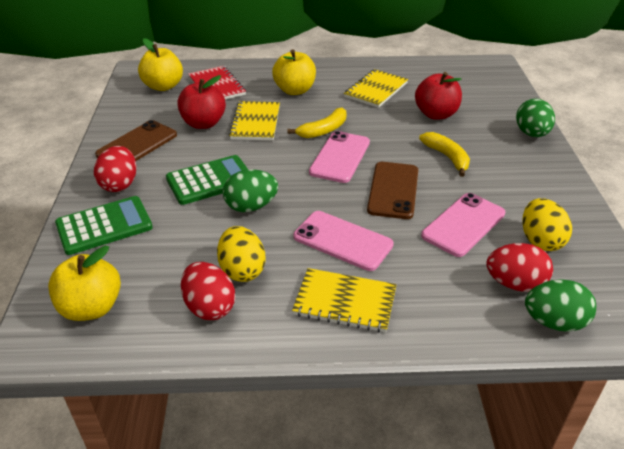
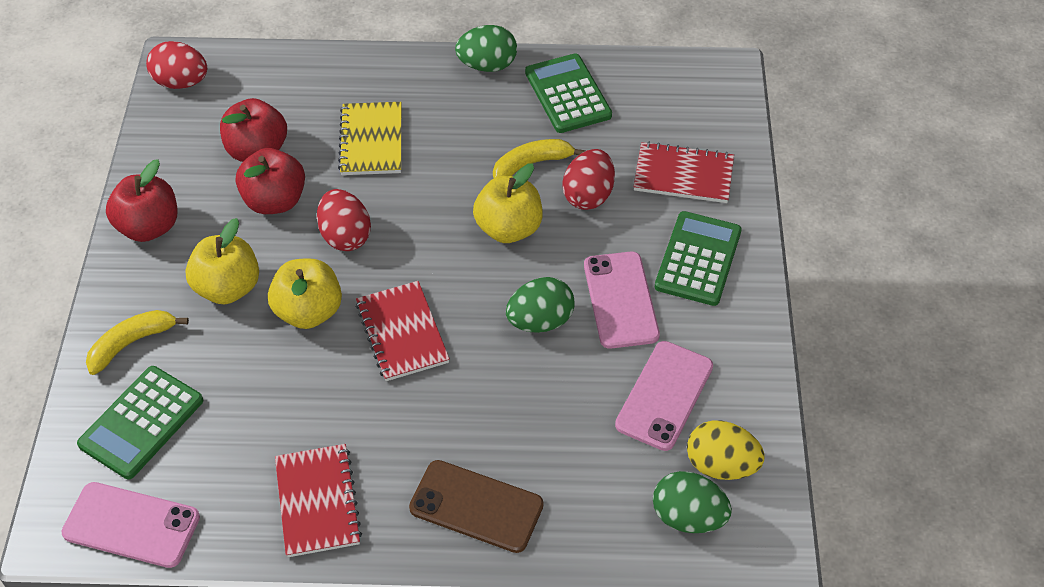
brown phone: [95,120,177,161] [367,162,418,219] = 2 -> [409,460,544,553] = 1
green calculator: [55,196,153,255] [166,155,248,205] = 2 -> [77,366,203,479] [525,53,612,133] [655,211,742,306] = 3
red apple: [178,75,226,129] [415,72,462,120] = 2 -> [106,159,177,242] [220,98,287,162] [236,148,305,214] = 3
red notebook: [188,66,246,99] = 1 -> [275,444,362,557] [356,281,450,381] [633,141,734,203] = 3
yellow egg: [217,226,266,282] [523,198,572,251] = 2 -> [687,420,765,480] = 1
yellow notebook: [229,101,280,141] [292,268,397,332] [344,69,408,108] = 3 -> [338,102,401,175] = 1

